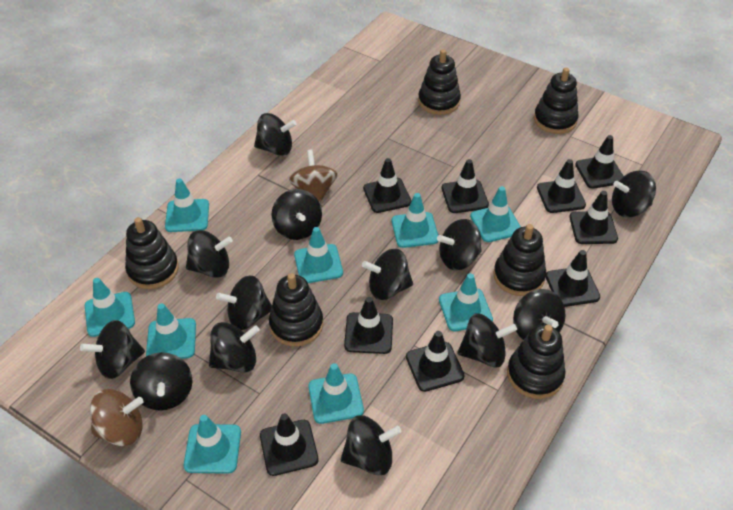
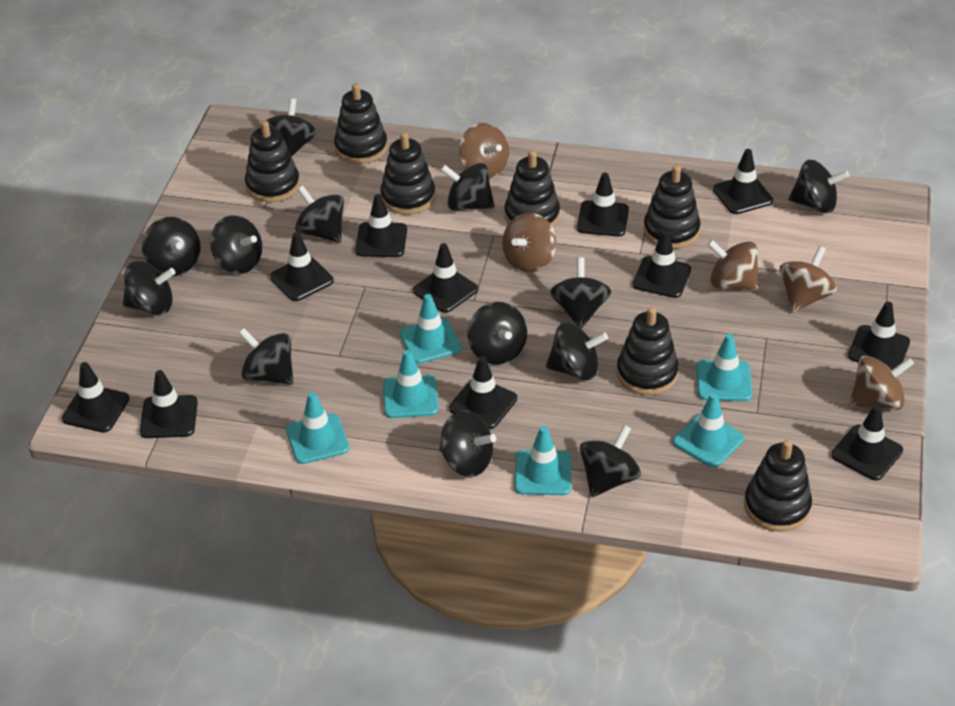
black stacking toy: [125,217,179,289] [269,273,323,347] [418,49,461,115] [493,224,546,296] [507,325,566,399] [534,68,579,134] = 6 -> [245,121,300,202] [334,83,387,164] [380,132,435,215] [504,150,560,227] [617,307,679,395] [643,165,700,249] [744,440,812,532] = 7
black traffic cone: [260,413,319,476] [344,297,393,354] [363,158,411,213] [406,331,465,392] [441,159,489,213] [537,159,586,213] [546,250,600,307] [569,191,618,244] [575,135,624,189] = 9 -> [61,362,129,433] [140,370,198,438] [270,232,334,301] [355,194,407,257] [413,243,478,313] [449,356,517,429] [577,173,629,237] [633,230,691,298] [713,149,773,214] [831,405,903,480] [848,302,910,370] = 11
brown spinning top: [90,389,143,446] [289,149,338,203] = 2 -> [459,123,509,179] [502,213,557,273] [707,240,760,290] [780,246,837,312] [849,355,914,410] = 5
turquoise traffic cone: [85,278,135,337] [146,303,196,359] [165,179,209,232] [184,415,241,474] [294,227,343,283] [308,363,364,424] [392,193,438,248] [439,273,493,331] [470,186,521,242] = 9 -> [286,392,349,464] [383,350,438,418] [399,294,462,364] [514,426,571,495] [673,393,744,468] [696,334,752,401] = 6

